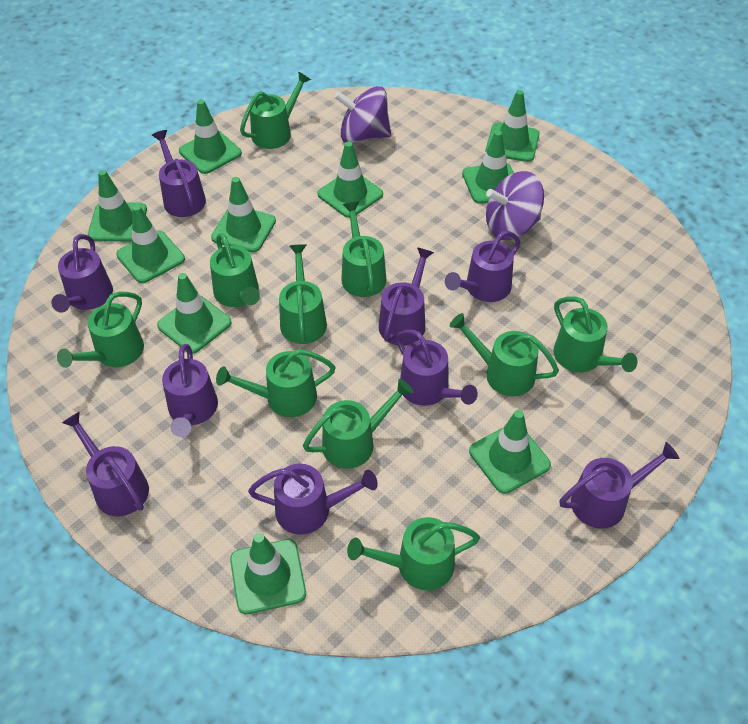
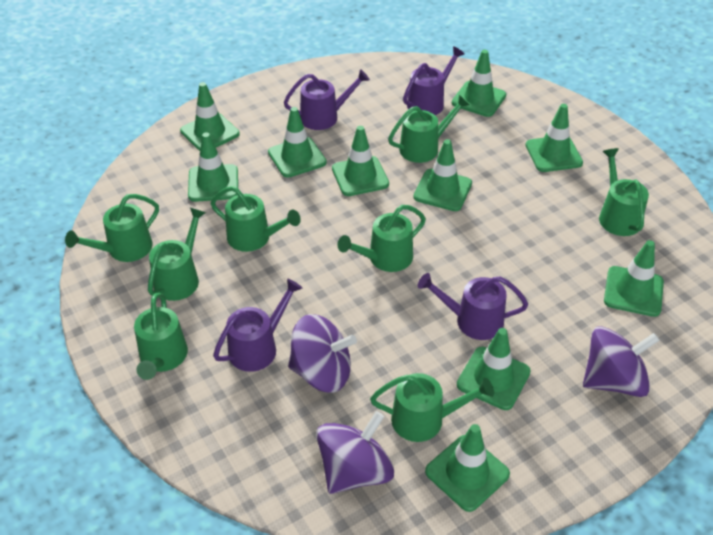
green watering can: [57,292,144,368] [210,233,260,307] [216,349,336,417] [240,71,311,149] [279,244,327,344] [303,379,413,469] [341,202,386,297] [347,517,480,591] [450,313,559,396] [553,296,638,372] = 10 -> [65,194,159,262] [134,293,188,380] [148,208,206,301] [211,186,301,252] [338,205,426,272] [370,373,494,442] [388,95,470,163] [599,148,649,236] = 8
purple spinning top: [334,86,391,143] [486,171,544,240] = 2 -> [288,314,357,393] [316,411,394,494] [583,326,660,397] = 3
purple watering can: [51,234,113,313] [62,411,149,516] [152,130,206,217] [162,344,218,437] [248,464,378,535] [379,247,434,346] [396,330,478,406] [445,231,521,302] [560,442,679,529] = 9 -> [213,278,303,372] [284,69,370,130] [403,46,465,115] [418,273,528,340] = 4

